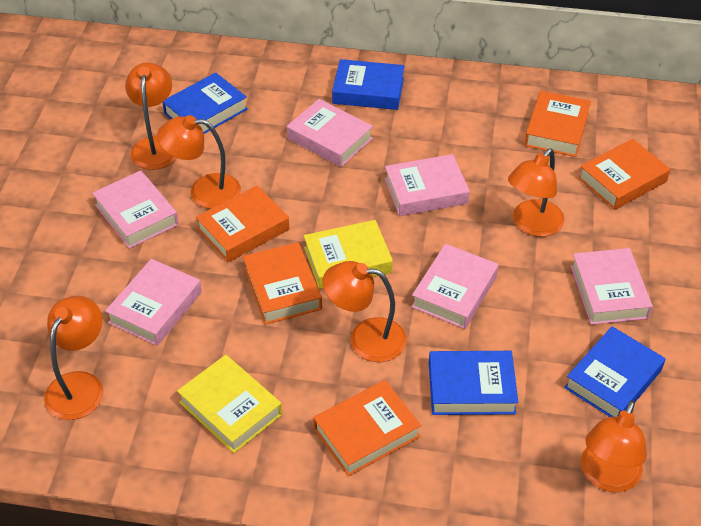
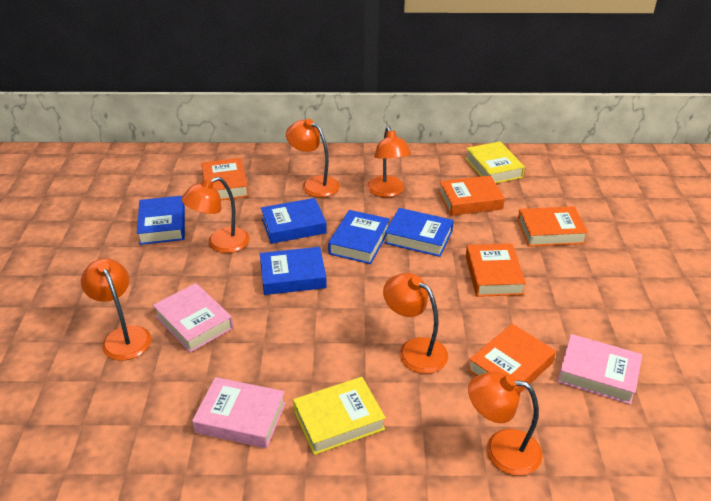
blue book: [162,72,248,134] [332,59,404,110] [429,351,518,415] [564,326,666,417] = 4 -> [137,196,185,245] [260,247,327,295] [261,198,327,244] [328,210,390,264] [385,208,454,257] = 5
pink book: [92,170,179,249] [105,259,202,346] [287,99,373,167] [385,154,470,216] [411,244,498,329] [571,248,653,325] = 6 -> [153,283,233,353] [192,377,286,448] [557,334,642,405] = 3

